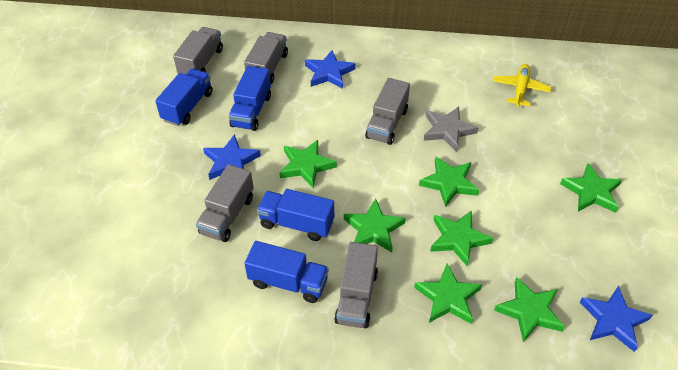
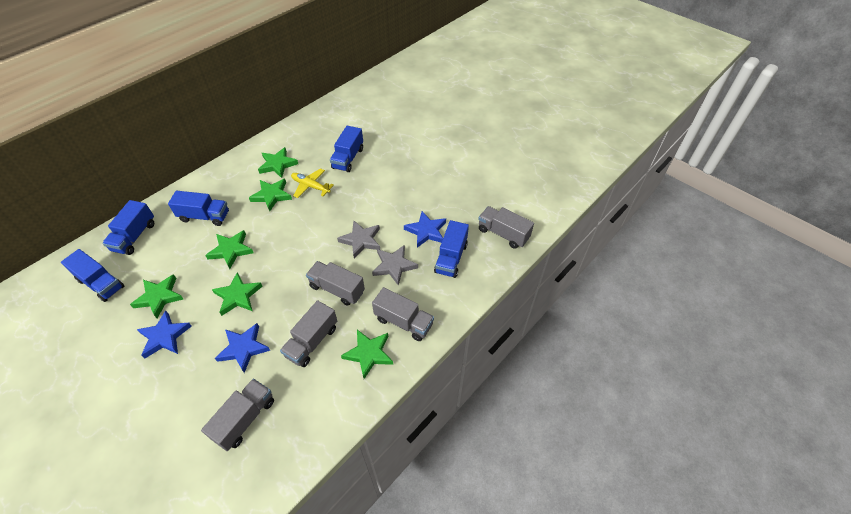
blue truck: [155,69,213,126] [229,66,271,131] [244,241,329,303] [257,189,334,241] = 4 -> [61,249,124,302] [102,200,154,255] [168,191,229,226] [330,126,363,172] [434,220,469,278] = 5
green star: [279,140,337,188] [344,199,406,252] [414,264,482,324] [419,156,479,207] [430,210,493,266] [494,277,565,342] [560,163,622,213] = 7 -> [130,274,183,318] [205,230,254,269] [212,272,263,316] [249,179,292,211] [258,147,298,178] [341,330,393,379] = 6
grey star: [424,107,478,151] = 1 -> [337,221,380,258] [372,245,418,286] = 2

